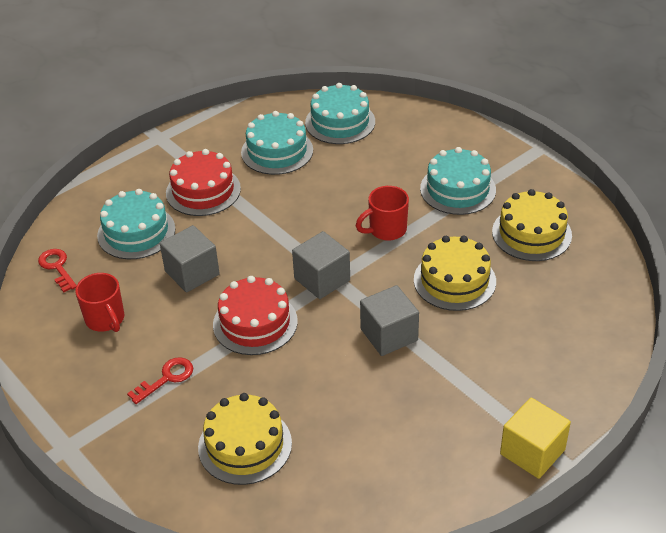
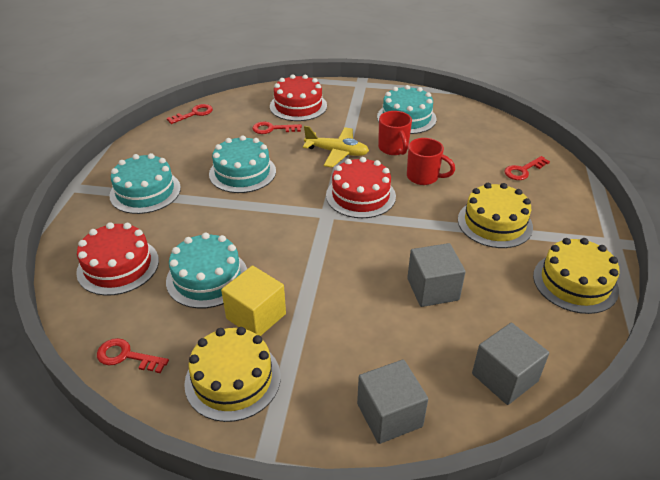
red cake: [166,149,241,216] [213,276,298,355] = 2 -> [76,222,159,296] [270,74,327,121] [326,157,396,218] = 3
red key: [38,249,77,293] [127,357,193,404] = 2 -> [97,338,169,373] [167,104,213,124] [252,122,302,134] [505,156,550,180] = 4
yellow plane: none = 0 -> [303,126,369,168] = 1

